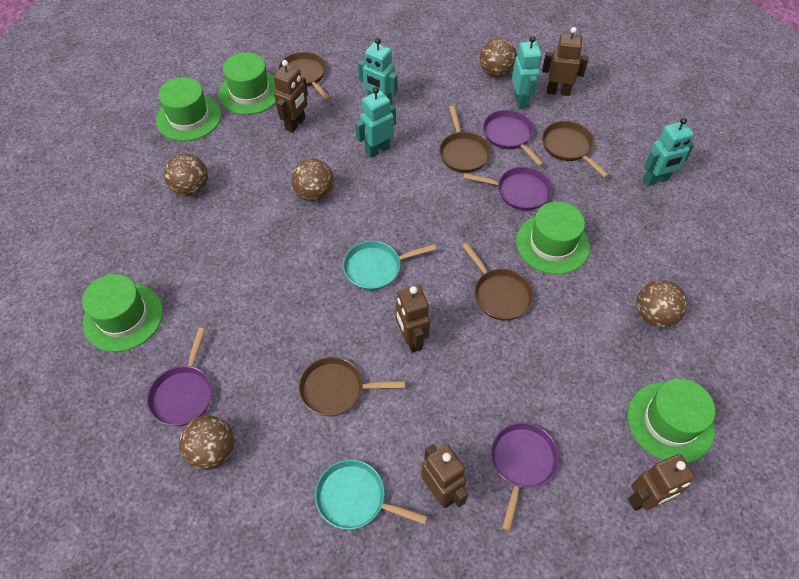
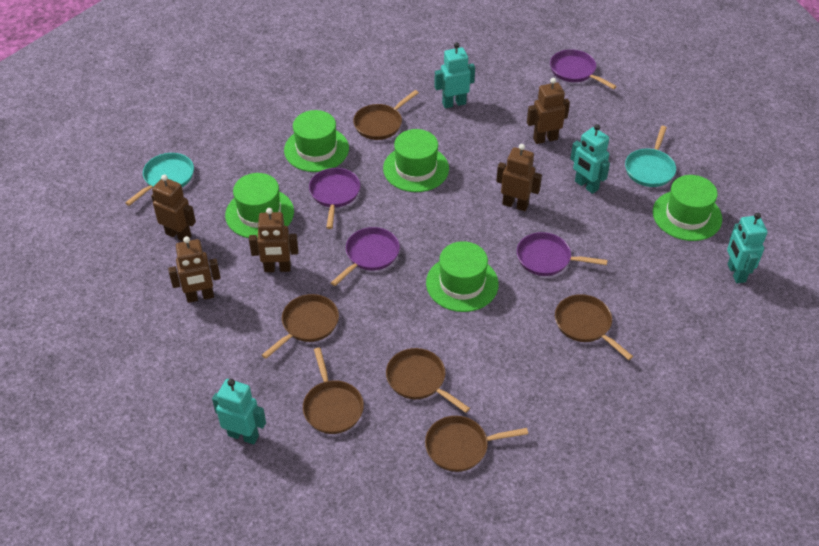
brown ball: [164,153,208,196] [179,415,235,470] [291,159,334,202] [480,38,517,78] [637,280,687,328] = 5 -> none = 0
brown pan: [279,52,330,100] [299,357,405,416] [439,106,491,173] [462,243,534,321] [542,121,609,178] = 5 -> [262,294,339,359] [303,347,364,434] [353,90,419,140] [386,348,470,413] [425,416,528,472] [555,294,633,360] = 6

